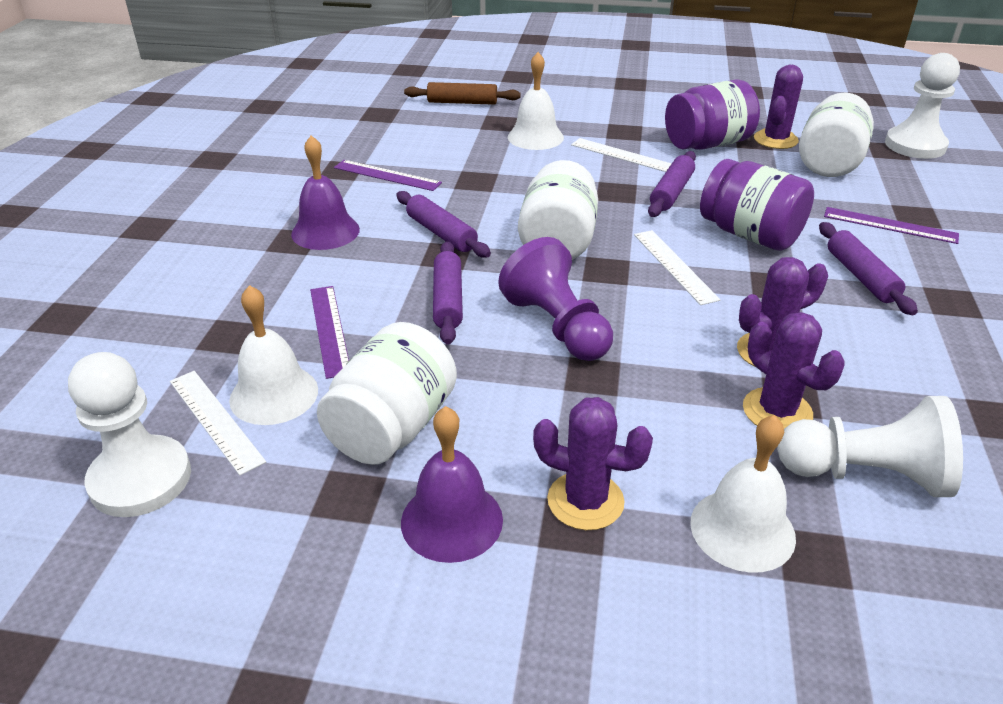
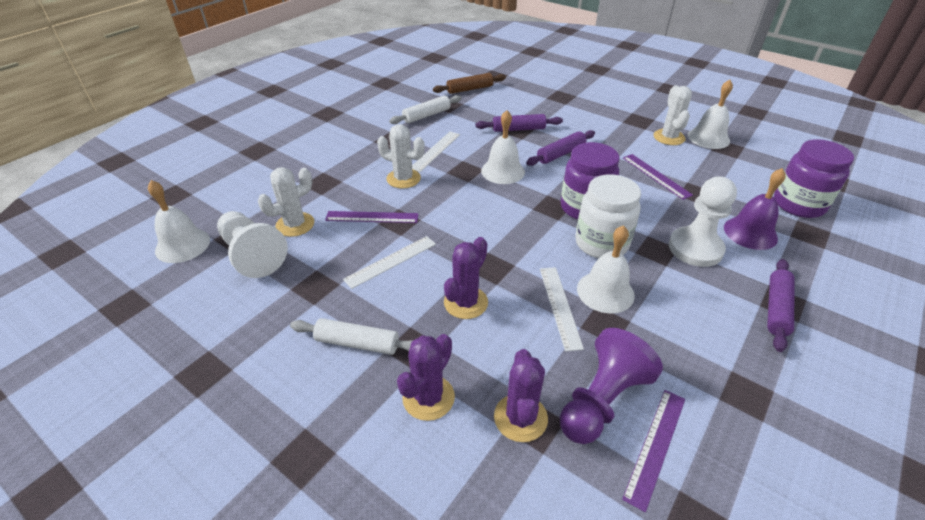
purple bell: [291,135,360,250] [401,406,503,563] = 2 -> [724,168,786,250] = 1
purple cactus: [533,397,653,530] [737,257,828,368] [743,312,845,428] [754,65,803,149] = 4 -> [397,334,455,421] [444,237,488,319] [494,349,548,442] = 3
purple rolling pin: [396,191,491,258] [433,241,463,344] [648,151,696,217] [819,222,918,315] = 4 -> [476,114,563,132] [526,130,595,166] [767,259,795,352] = 3
white bell: [229,285,318,425] [508,52,564,150] [690,415,796,573] = 3 -> [148,180,210,263] [481,110,525,184] [577,225,635,313] [688,80,733,149] = 4
white cactus: none = 0 -> [258,167,314,237] [377,124,425,188] [653,85,692,145] = 3
white jar: [317,322,457,465] [518,160,598,260] [799,93,874,177] = 3 -> [575,174,641,258] = 1
white pawn: [68,352,191,517] [777,396,963,497] [885,53,960,159] = 3 -> [217,211,288,278] [669,176,737,267] = 2
white rolling pin: none = 0 -> [290,318,413,355] [389,95,462,124] = 2

